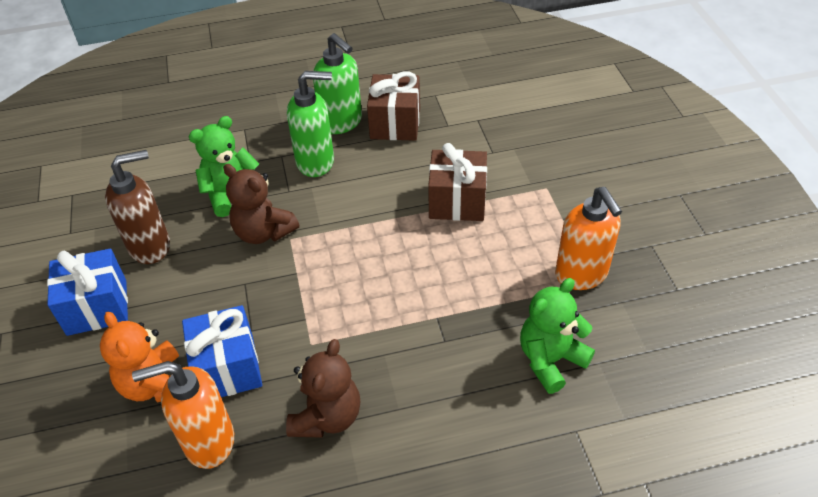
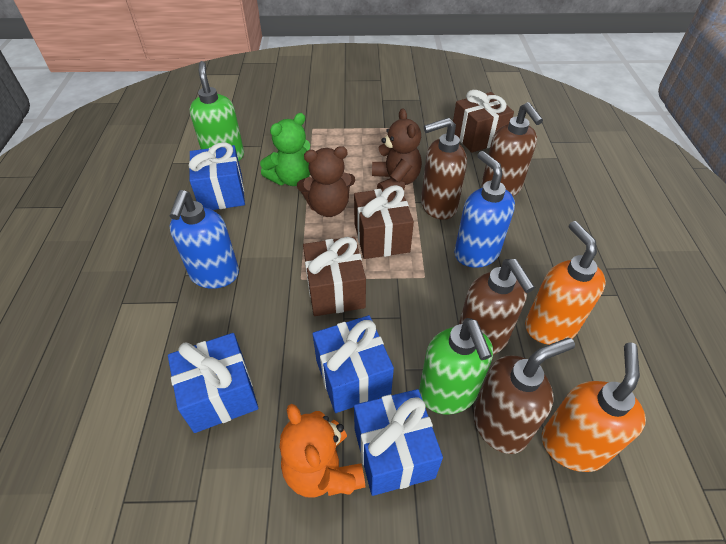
blue gift: [47,249,128,336] [182,305,262,397] = 2 -> [168,333,258,433] [189,142,245,210] [313,315,394,413] [354,389,443,496] = 4
blue soap dispenser: none = 0 -> [170,190,239,289] [454,151,515,268] = 2
brown gift: [367,71,420,141] [428,143,487,221] = 2 -> [303,237,366,316] [354,185,414,259] [453,90,514,153] = 3
brown soap dispenser: [105,150,170,264] = 1 -> [421,118,467,220] [459,259,535,355] [473,338,575,454] [481,102,543,196] = 4
green teddy bear: [189,116,259,217] [520,278,595,394] = 2 -> [260,113,310,186] = 1

